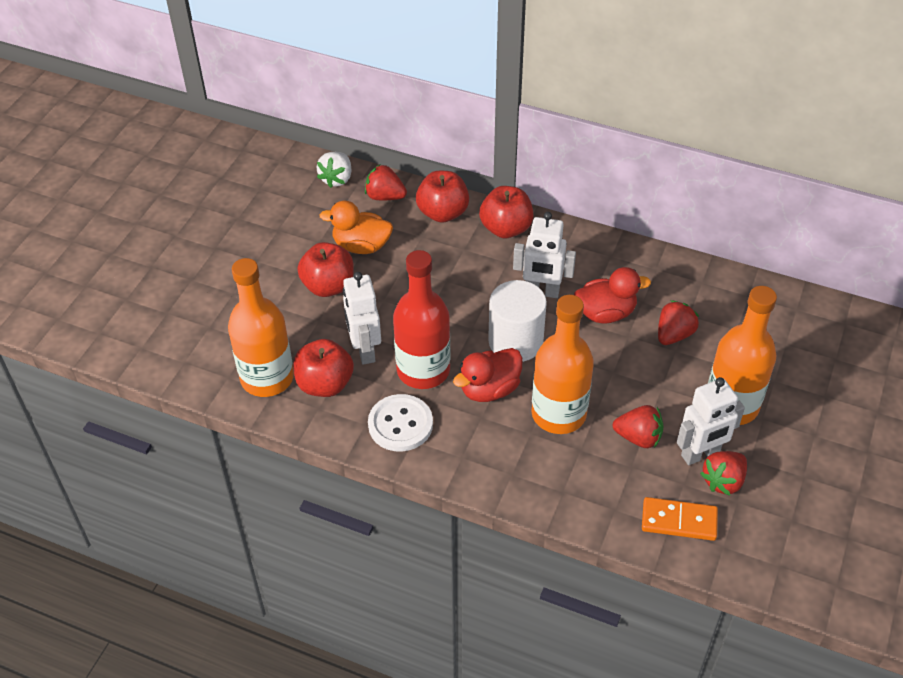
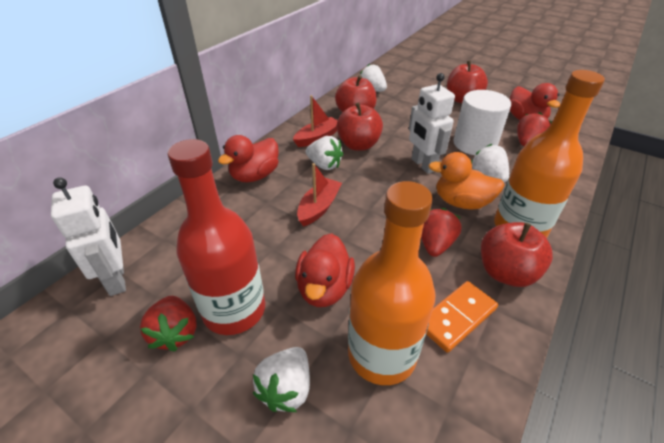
orange bottle: [228,258,294,397] [531,295,594,434] [708,286,777,425] = 3 -> [348,181,436,385] [494,70,605,238] = 2
red boat: none = 0 -> [293,95,338,147] [297,163,342,227] = 2
red duck: [453,348,523,402] [574,267,651,324] = 2 -> [218,135,279,182] [295,233,355,307] [510,83,560,120] = 3
red strawberry: [365,164,407,200] [613,405,664,448] [658,300,699,345] [700,451,747,496] = 4 -> [140,296,197,352] [421,208,462,257] [517,112,552,146] = 3
white button: [368,394,433,452] = 1 -> none = 0
white robot: [343,272,381,365] [513,212,576,298] [677,377,745,465] = 3 -> [51,177,126,296] [409,73,455,174] = 2
white strawberry: [316,152,351,188] = 1 -> [253,347,310,412] [306,136,343,170] [360,64,387,92] [471,144,509,183] = 4

